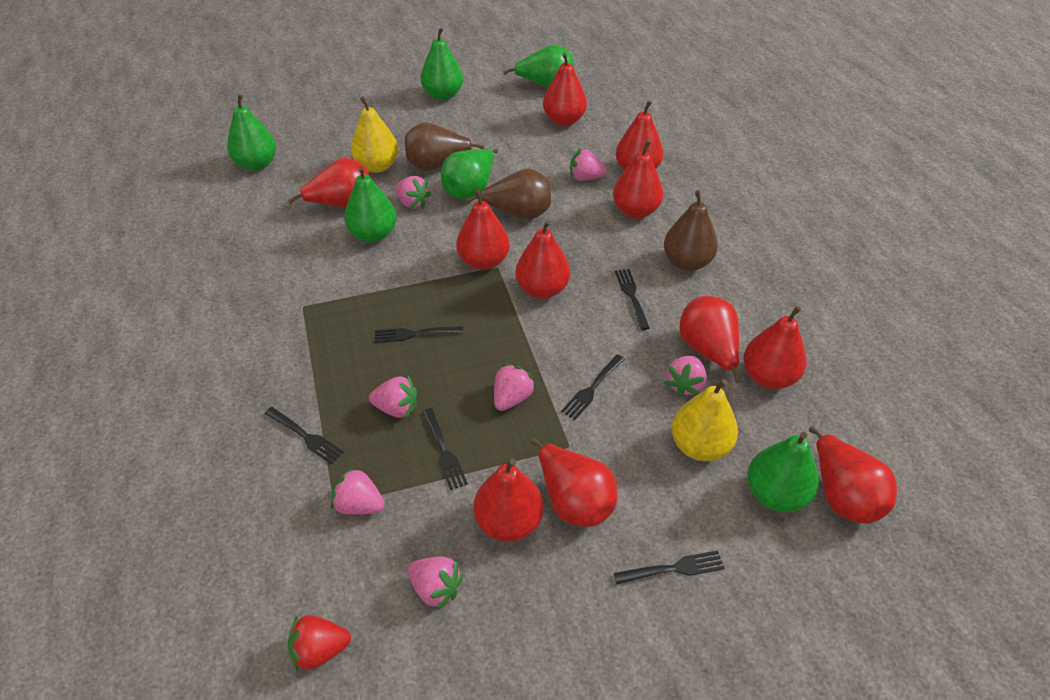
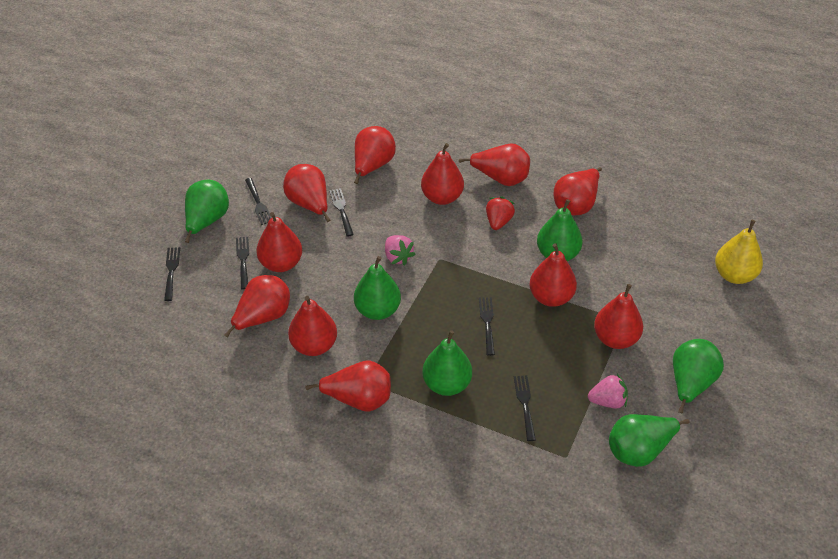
brown pear: [405,122,484,171] [467,168,551,220] [664,190,718,271] = 3 -> none = 0
pink strawberry: [331,466,385,515] [369,375,417,418] [395,176,431,209] [407,557,463,611] [494,364,536,411] [570,149,607,181] [664,356,707,397] = 7 -> [385,235,415,266] [588,374,628,409] = 2
yellow pear: [351,96,399,173] [671,379,738,461] = 2 -> [715,220,763,284] = 1

